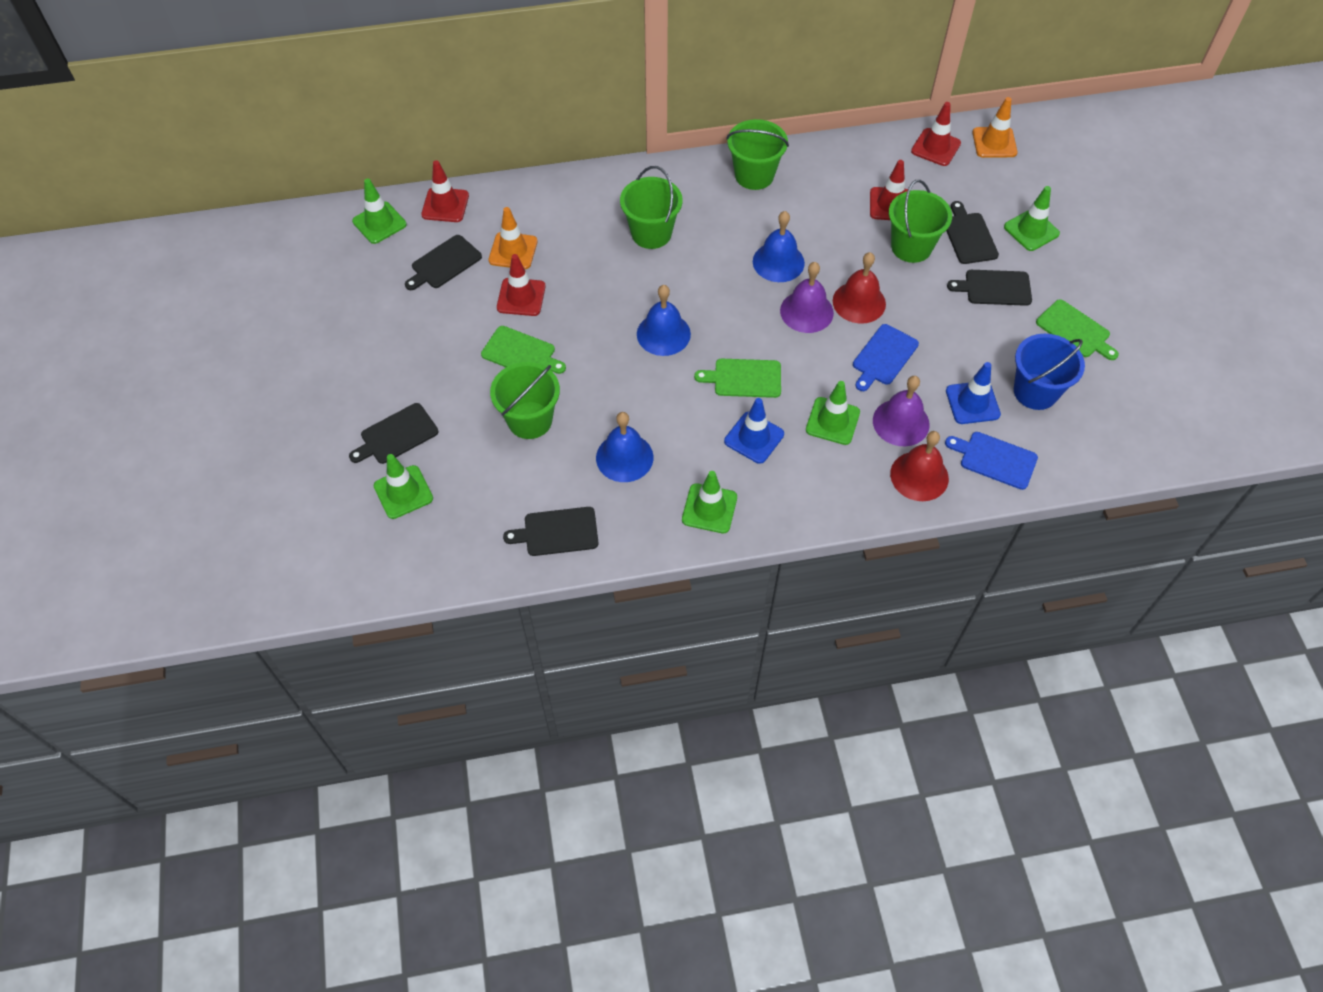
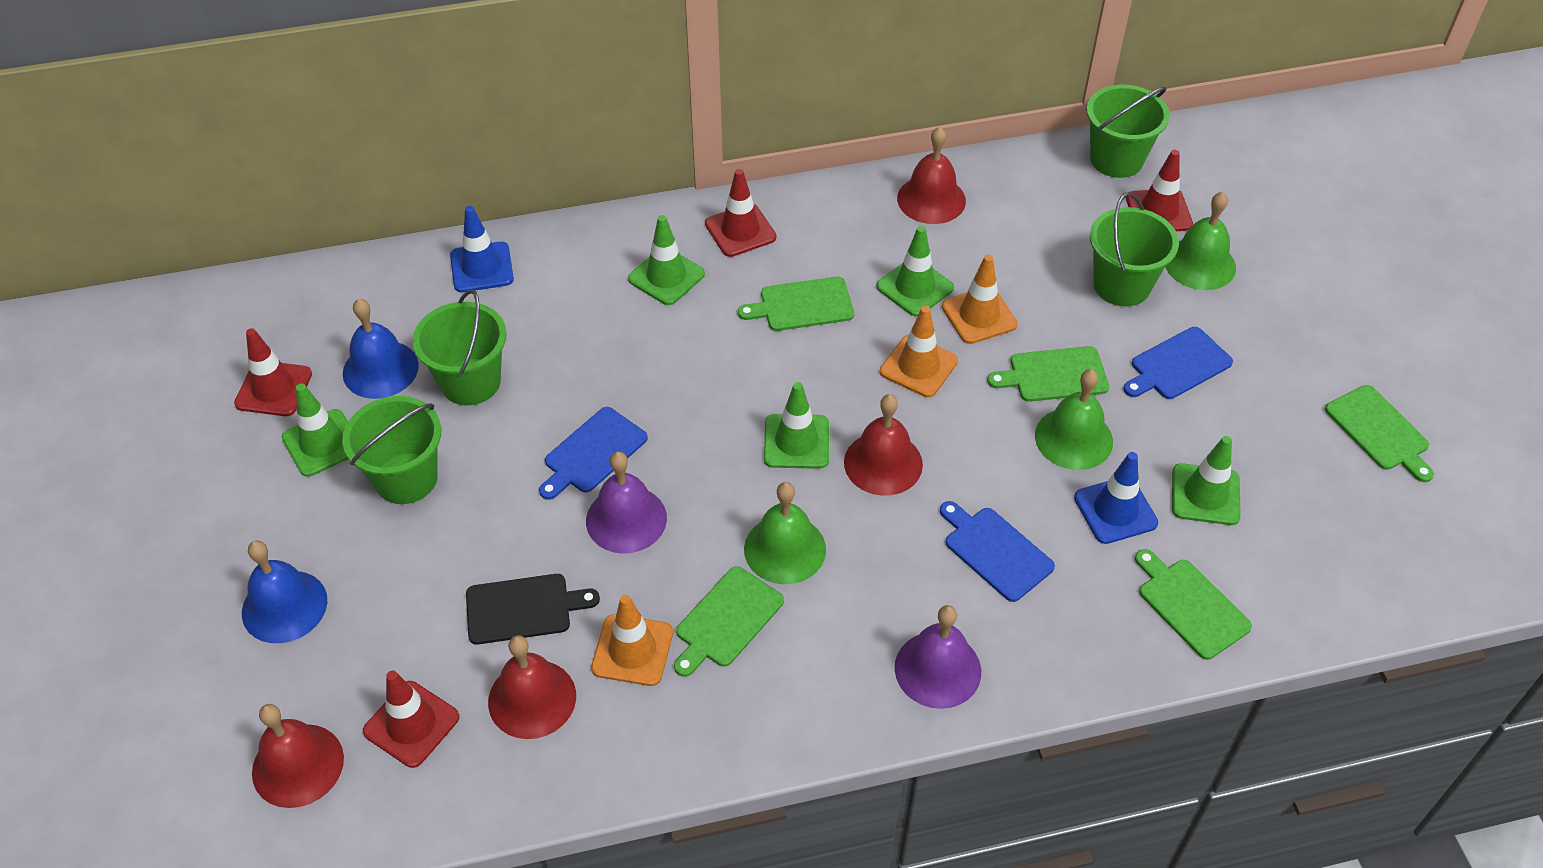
black cutting board: [349,403,438,464] [405,235,482,290] [503,507,598,556] [946,201,999,264] [947,270,1032,306] = 5 -> [466,574,600,645] = 1
blue bell: [596,412,653,482] [637,285,691,356] [753,211,805,282] = 3 -> [242,541,328,643] [343,299,419,399] = 2
blue bucket: [1014,334,1085,410] = 1 -> none = 0
blue cutting board: [853,324,919,391] [945,432,1038,490] = 2 -> [539,407,648,500] [940,501,1055,602] [1123,327,1233,399] = 3
green bell: none = 0 -> [744,482,826,584] [1035,369,1113,470] [1165,192,1236,290] = 3
green cutting board: [481,326,566,374] [694,359,781,398] [1036,299,1119,360] = 3 -> [674,566,784,677] [738,276,854,331] [987,346,1109,402] [1135,549,1252,660] [1325,385,1434,482] = 5
orange traffic cone: [489,207,537,269] [972,97,1018,158] = 2 -> [591,595,673,686] [880,306,958,397] [942,254,1018,344] = 3
red bell: [833,252,886,324] [890,431,949,501] = 2 -> [252,704,344,808] [488,635,576,739] [844,394,923,496] [897,127,966,224] = 4

